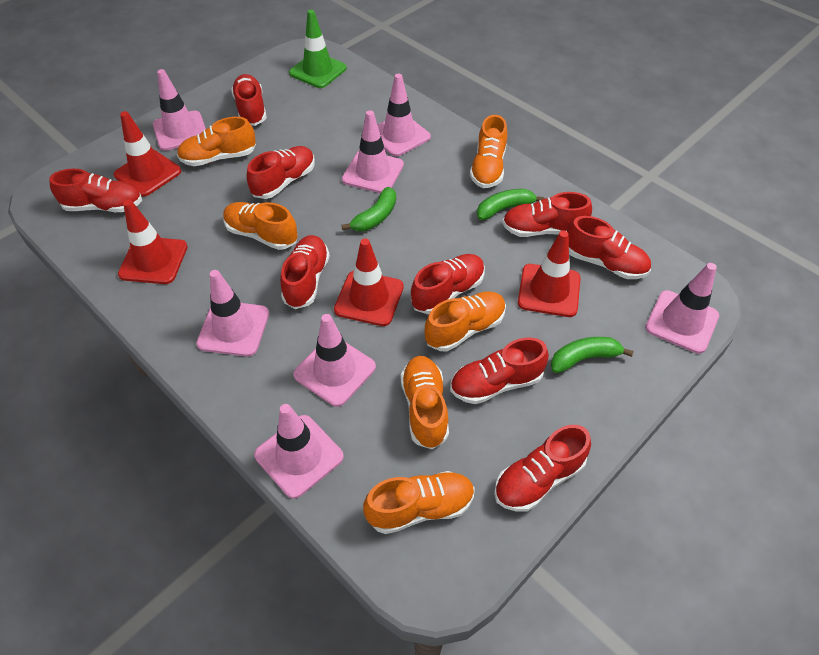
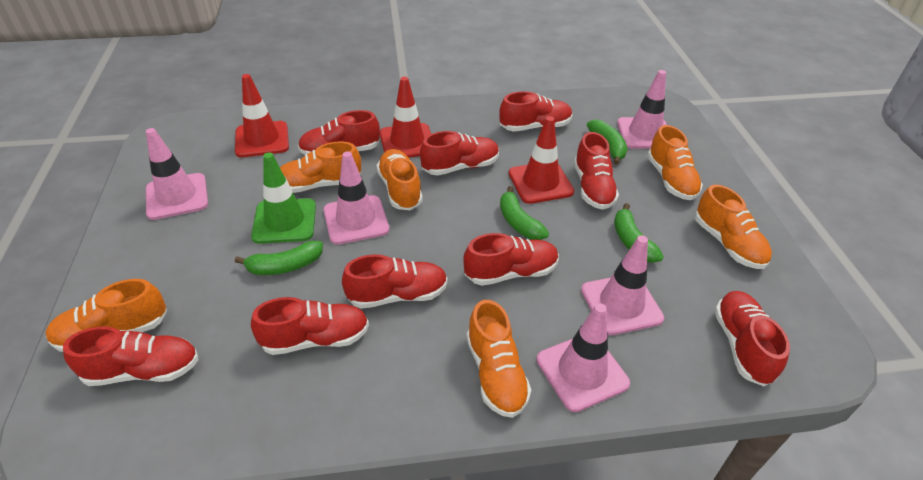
green banana: [341,187,396,231] [477,189,545,220] [551,337,634,373] = 3 -> [235,241,323,275] [500,186,549,240] [587,119,627,165] [614,203,664,263] = 4
pink traffic cone: [153,69,206,151] [196,270,269,357] [254,404,344,499] [293,314,376,407] [342,110,404,194] [378,74,431,157] [645,263,719,354] = 7 -> [146,128,208,220] [323,151,389,245] [537,303,630,412] [581,235,664,335] [617,70,667,149] = 5
red traffic cone: [113,111,182,197] [118,200,188,284] [334,239,404,326] [518,230,581,317] = 4 -> [235,74,289,157] [380,77,431,158] [508,116,574,204] = 3

